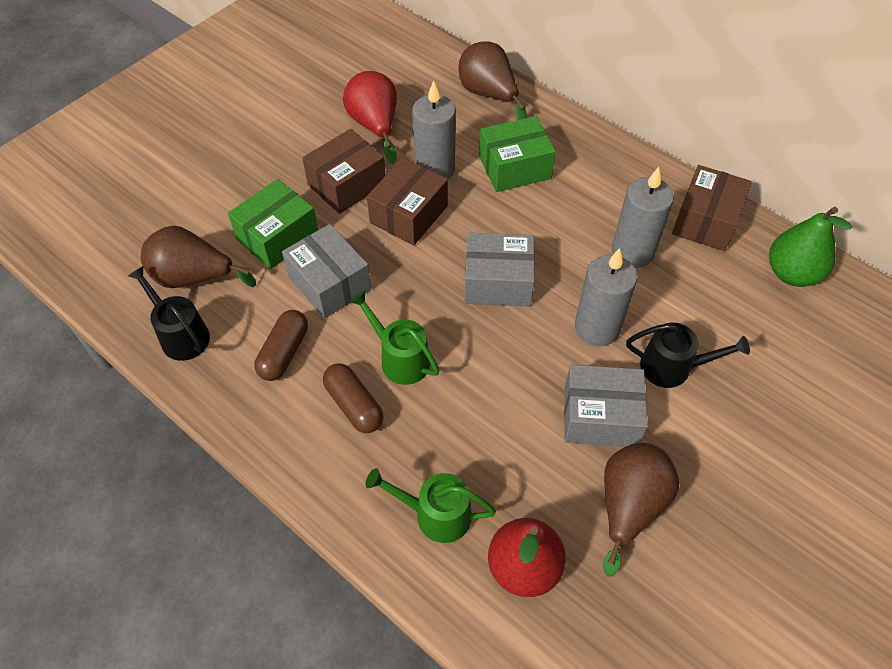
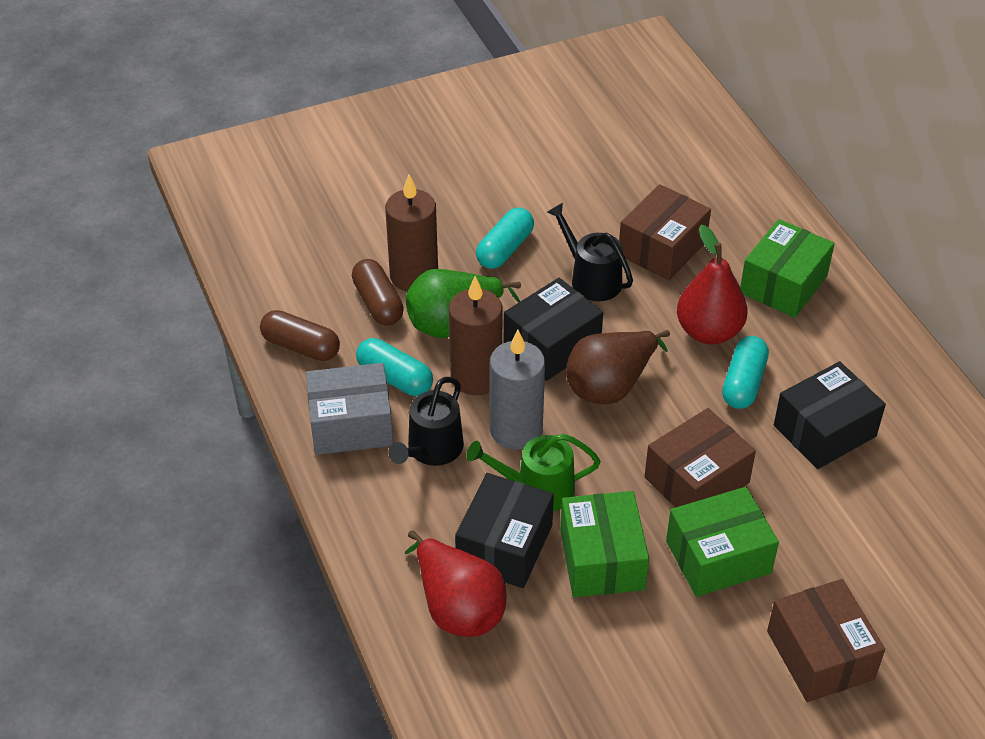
black box: none = 0 -> [455,473,554,588] [504,278,603,381] [774,361,886,469] = 3
brown candle: none = 0 -> [385,175,438,292] [449,276,502,395] = 2
brown pear: [141,226,256,288] [458,42,527,120] [603,443,679,577] = 3 -> [566,330,670,404] = 1
green box: [228,179,318,269] [479,116,556,192] = 2 -> [560,491,649,597] [666,487,779,597] [740,219,835,318] = 3
green watering can: [350,291,439,385] [366,468,496,543] = 2 -> [466,434,601,511] = 1
grey box: [282,224,371,318] [465,233,535,306] [564,365,648,447] = 3 -> [306,363,393,455] = 1
grey candle: [412,80,456,179] [575,248,637,347] [612,167,674,268] = 3 -> [490,330,545,450] = 1
turquoise capsule: none = 0 -> [356,338,433,396] [476,208,534,269] [722,336,769,409] = 3

